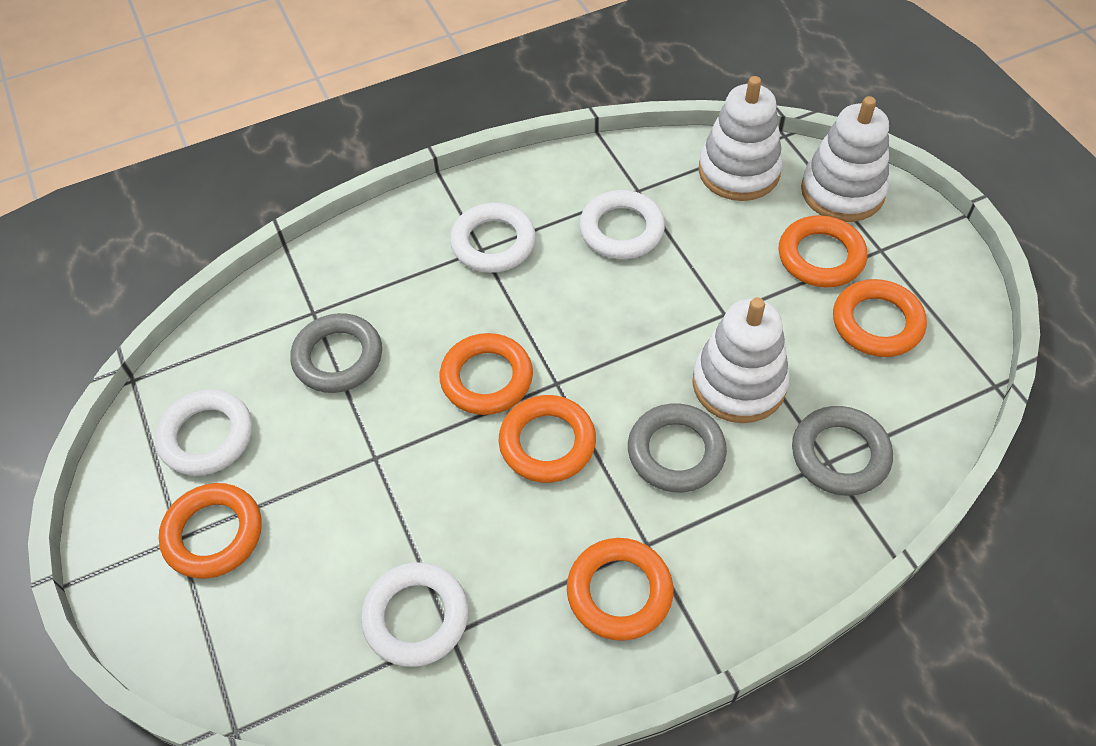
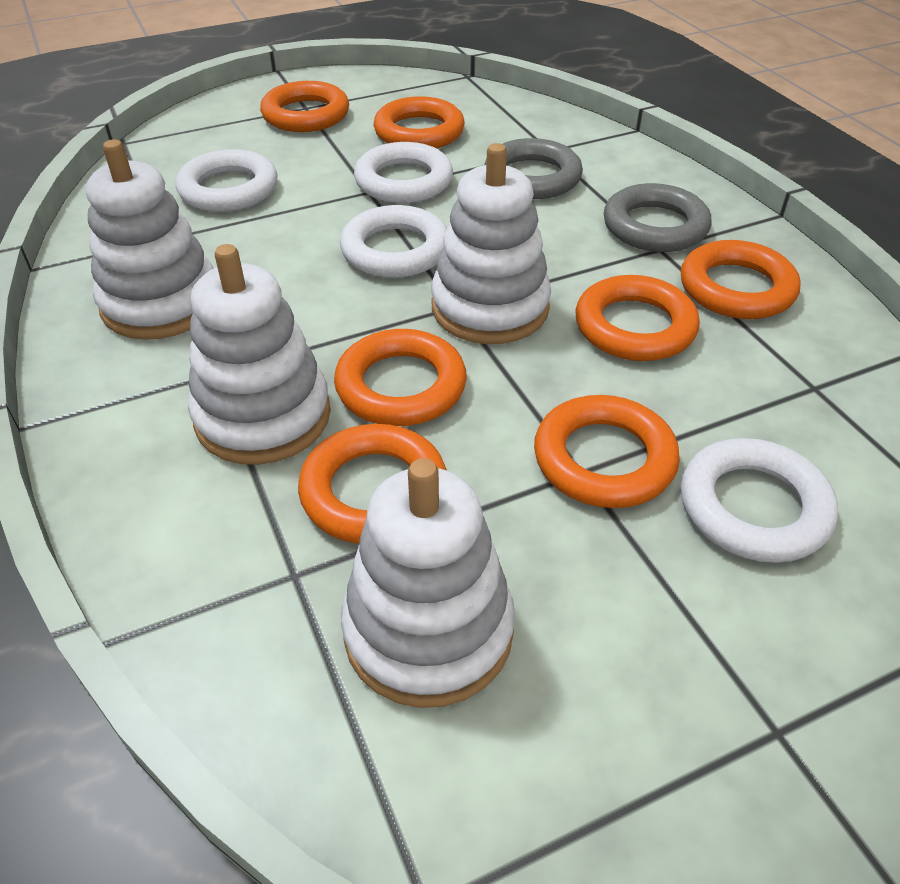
grey ring: [290,313,382,393] [628,403,727,492] [792,406,893,496] = 3 -> [484,138,583,199] [604,183,712,252] = 2
orange ring: [159,483,262,579] [440,333,533,415] [499,395,596,483] [567,538,673,641] [779,215,867,288] [833,279,927,357] = 6 -> [260,81,349,132] [298,424,447,544] [334,329,467,426] [374,96,465,148] [534,395,680,508] [576,275,700,361] [681,240,801,319] = 7
white stacking toy: [692,298,790,423] [699,76,783,201] [801,96,889,222] = 3 -> [86,139,214,340] [188,244,331,465] [341,458,515,708] [431,143,551,344] = 4

